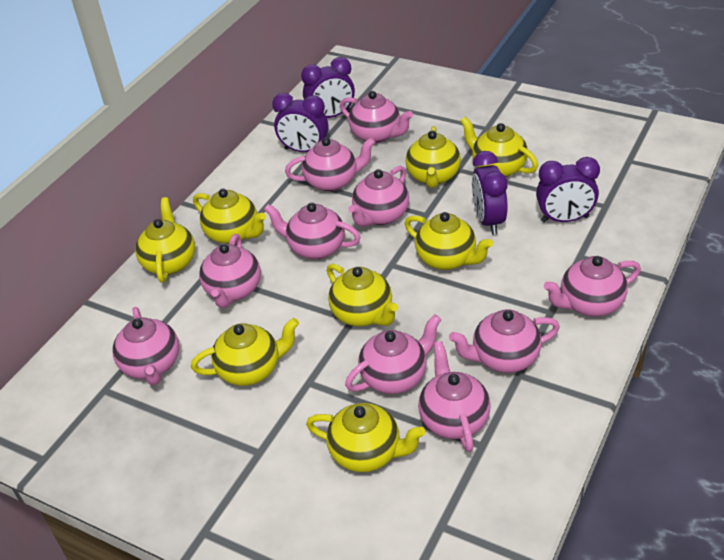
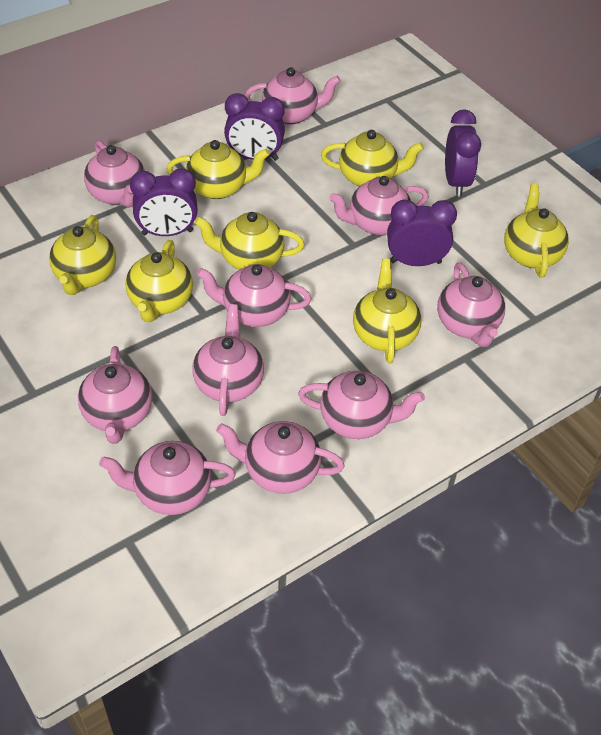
yellow teapot: [135,197,195,283] [191,318,299,386] [193,189,266,244] [306,403,425,472] [327,264,398,326] [405,126,461,188] [405,212,493,270] [460,117,538,177] = 8 -> [49,215,116,295] [125,240,193,322] [167,140,270,199] [194,212,305,270] [321,130,424,187] [353,259,421,363] [504,184,569,278] = 7

